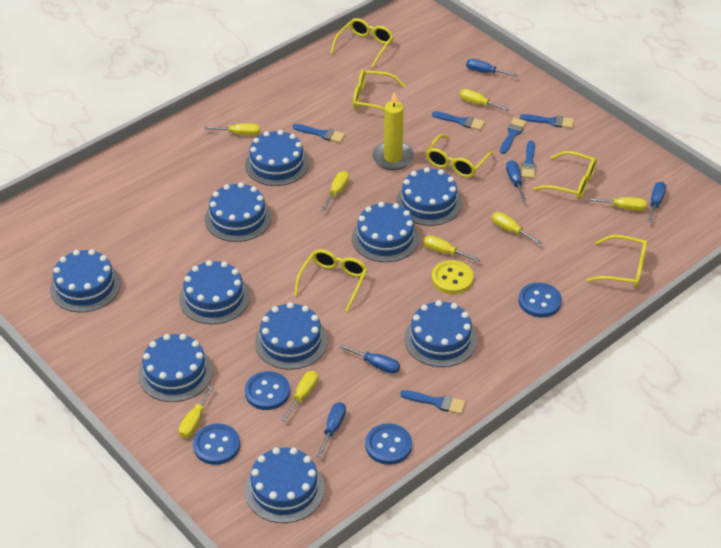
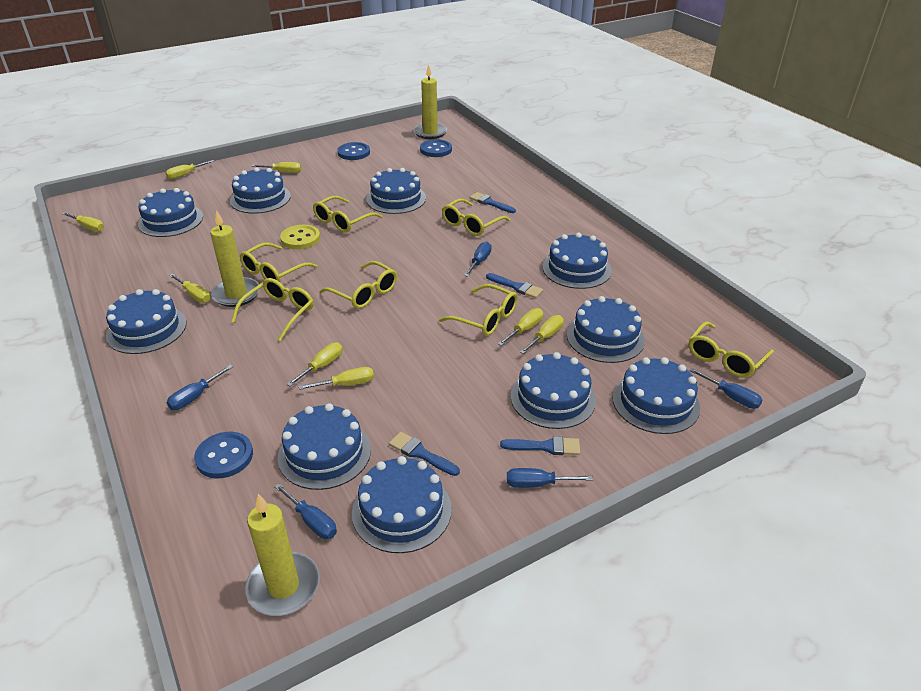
blue brush: [293,124,345,143] [400,390,466,414] [432,111,485,130] [500,118,527,154] [520,114,574,129] [521,141,536,179] = 6 -> [389,432,460,476] [470,192,516,213] [486,273,543,298] [500,436,580,455] = 4
blue button: [193,423,240,465] [245,371,290,410] [365,423,412,465] [519,283,562,318] = 4 -> [194,432,253,478] [337,142,370,160] [420,139,452,157] = 3
yellow candle: [372,91,414,170] = 1 -> [210,210,260,307] [245,494,320,616] [413,64,447,139] = 3
yellow glasses: [294,249,368,311] [331,18,394,67] [353,69,406,111] [426,134,494,177] [533,151,597,199] [587,235,647,287] = 6 -> [231,278,314,341] [240,243,318,282] [313,196,382,233] [320,261,397,309] [439,284,518,336] [442,199,510,236] [689,322,774,378] = 7

